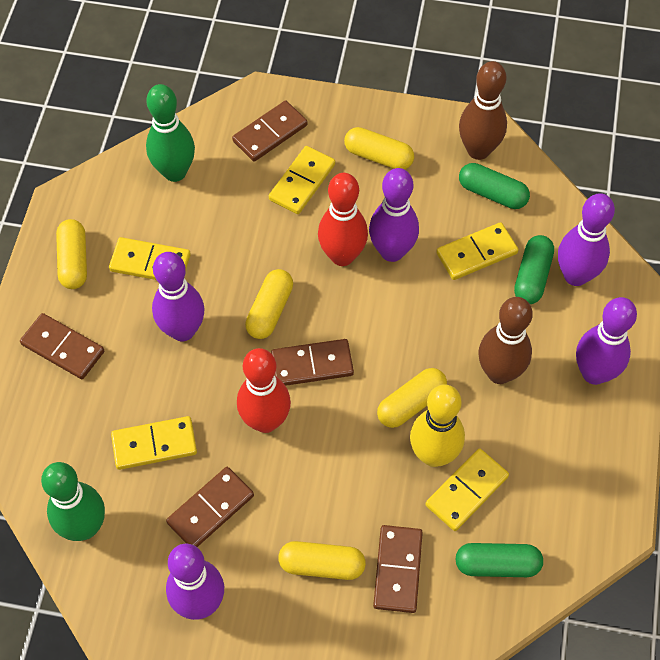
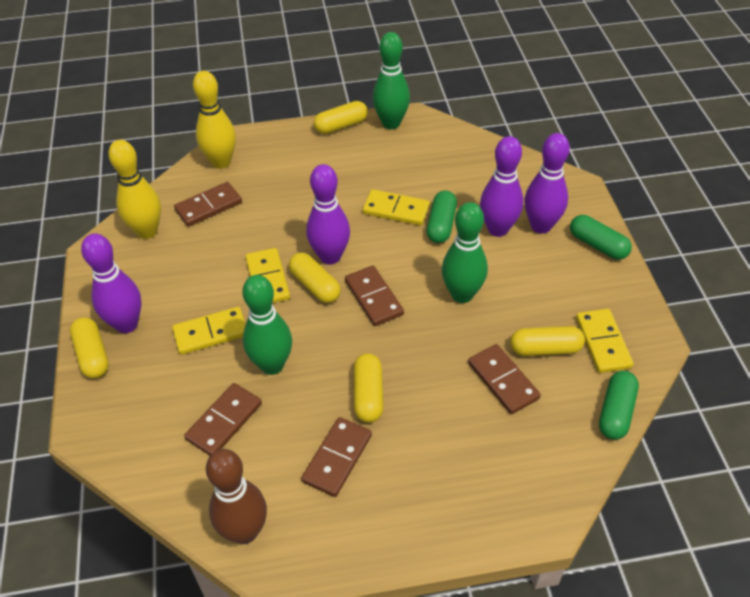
brown bowling pin: [459,61,507,160] [479,297,533,384] = 2 -> [206,449,267,544] = 1
green bowling pin: [41,462,105,541] [146,84,195,182] = 2 -> [242,275,292,375] [372,32,410,129] [442,202,488,303] = 3
purple bowling pin: [152,252,204,341] [166,544,224,620] [369,168,419,262] [558,193,615,286] [576,297,637,385] = 5 -> [81,233,142,333] [306,164,350,265] [480,136,523,237] [524,133,570,234] = 4
red bowling pin: [237,348,291,433] [318,173,368,266] = 2 -> none = 0
yellow bowling pin: [410,384,465,467] = 1 -> [108,140,161,239] [193,71,236,169] = 2
yellow domino: [109,237,191,280] [111,416,197,470] [269,146,335,214] [426,448,509,531] [436,222,518,280] = 5 -> [172,307,246,355] [245,248,290,303] [363,189,430,226] [576,309,633,373] = 4

